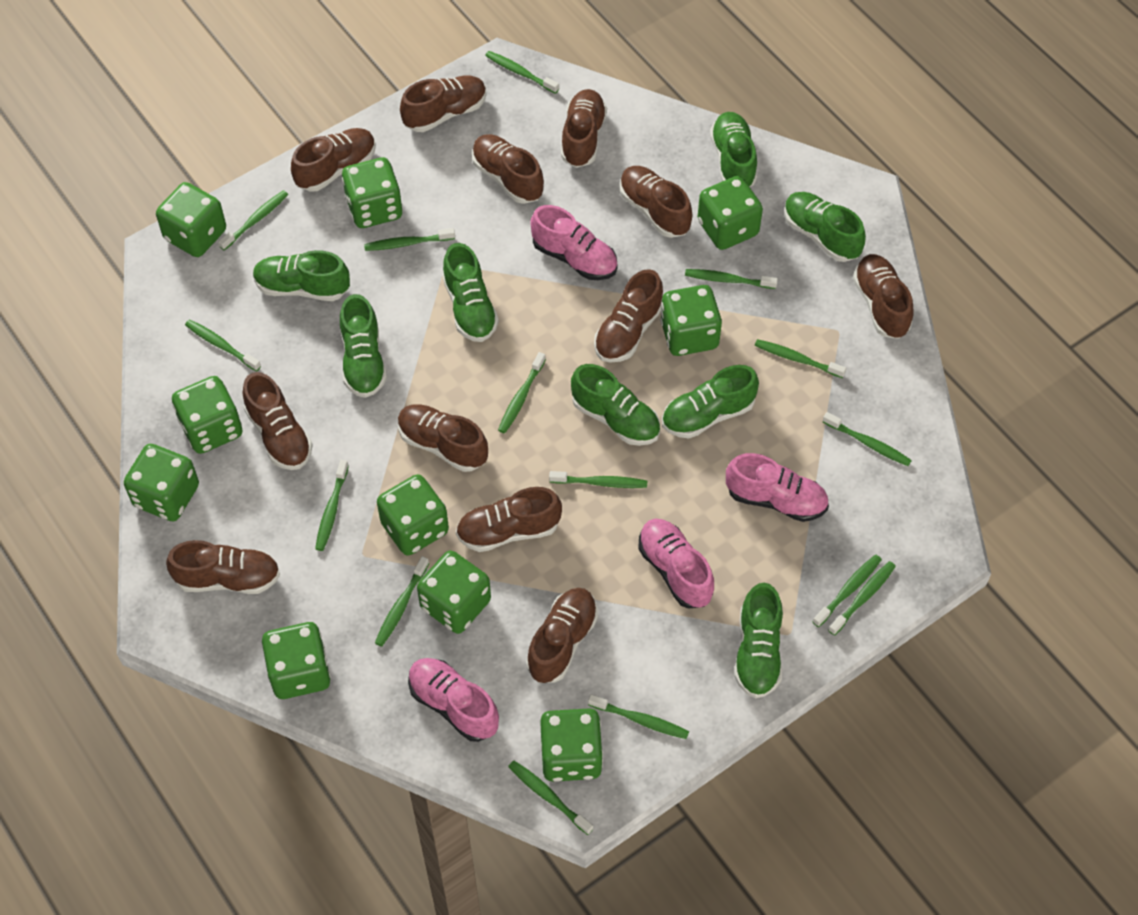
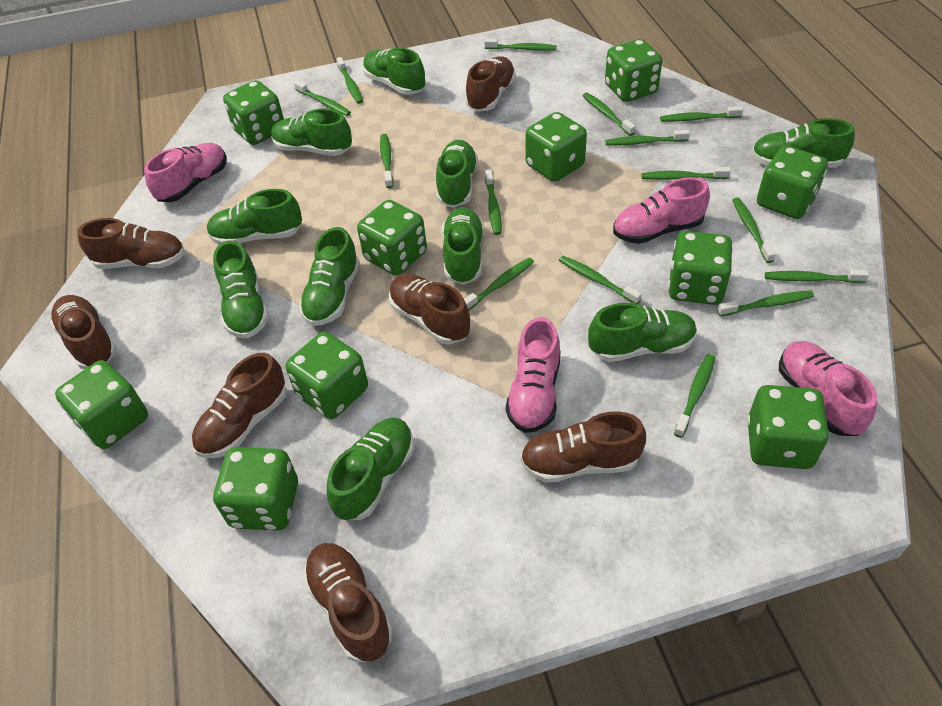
brown shoe: [166,540,280,594] [243,372,313,470] [291,128,376,192] [398,404,488,472] [400,75,487,132] [456,487,562,552] [472,134,544,204] [526,588,598,683] [561,89,607,168] [594,269,663,363] [620,166,692,238] [853,254,914,339] = 12 -> [50,295,117,369] [77,218,185,269] [192,353,287,458] [302,543,393,663] [389,274,471,344] [465,56,516,112] [520,411,646,483] = 7
green shoe: [253,250,350,301] [340,294,387,398] [442,243,499,342] [571,364,660,446] [662,365,759,439] [710,112,757,187] [734,583,783,698] [784,192,866,262] = 8 -> [207,189,302,245] [213,241,269,338] [271,109,352,156] [299,227,360,326] [327,418,414,520] [363,48,426,95] [436,140,478,208] [442,207,484,285] [588,303,697,362] [751,118,855,168] = 10

